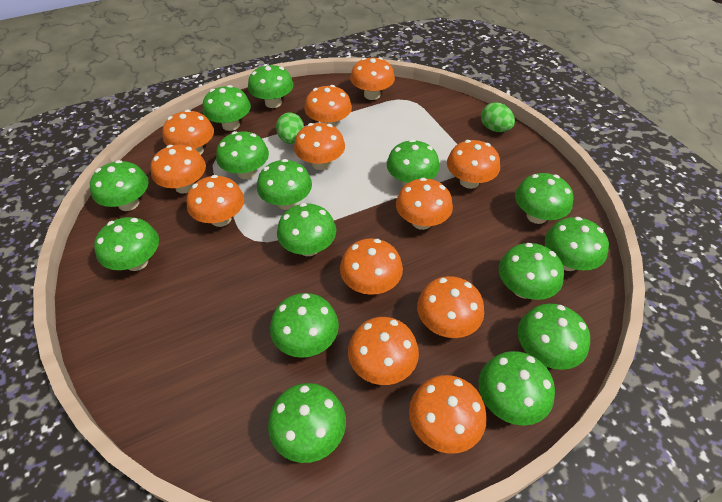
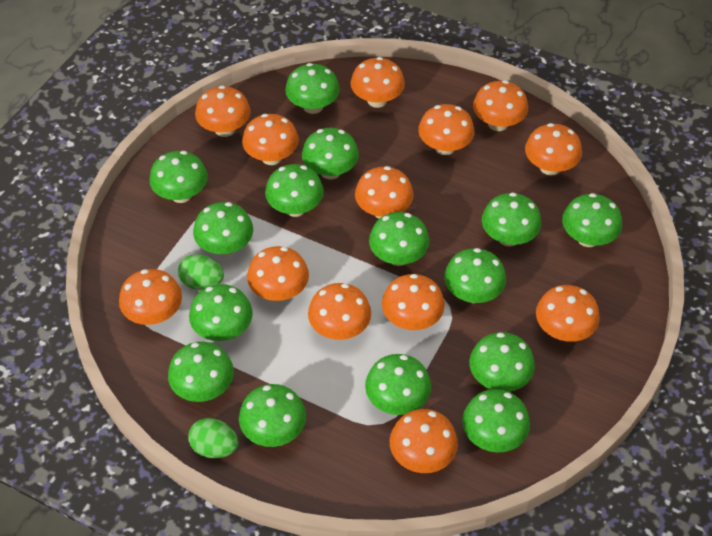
orange mushroom: [150,145,206,194] [162,110,214,155] [187,175,244,227] [294,123,345,170] [304,85,352,128] [340,238,403,295] [348,317,419,385] [350,57,395,100] [396,178,453,230] [409,375,487,454] [417,276,484,338] [447,140,500,189] = 12 -> [119,269,182,325] [195,85,251,137] [242,114,299,165] [247,246,309,301] [308,283,371,340] [351,57,405,108] [355,166,414,219] [382,274,445,330] [390,409,458,473] [418,104,474,155] [473,80,528,131] [525,123,582,175] [536,285,600,342] = 13

